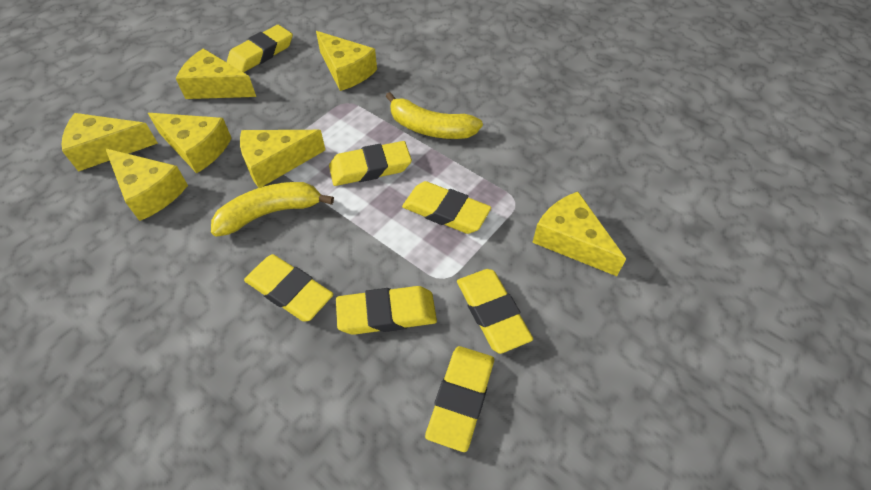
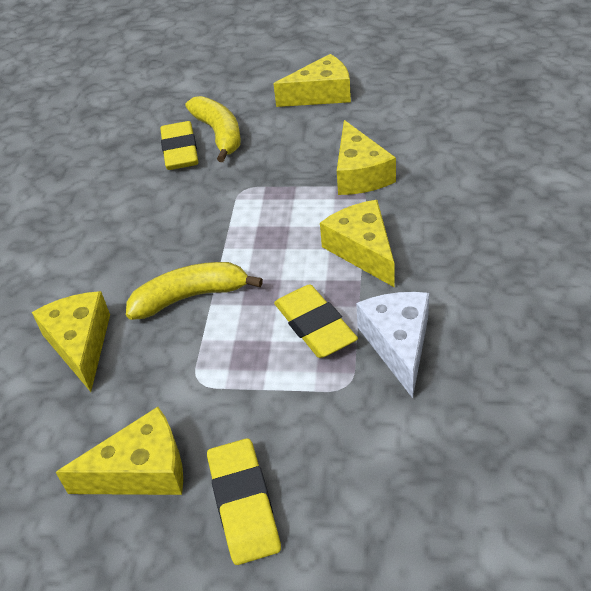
white cheese: none = 0 -> [356,292,429,398] = 1
yellow cheese: [62,113,158,172] [105,148,188,221] [148,113,231,173] [176,48,256,99] [240,130,325,188] [316,31,377,91] [532,192,626,276] = 7 -> [32,291,110,392] [56,407,183,495] [274,54,351,107] [320,200,395,287] [337,120,396,195] = 5
yellow eraser: [227,25,293,73] [244,254,333,322] [329,141,412,186] [336,286,437,335] [402,181,491,234] [425,346,494,452] [457,269,533,354] = 7 -> [160,121,199,170] [207,438,281,565] [274,284,358,358] = 3

